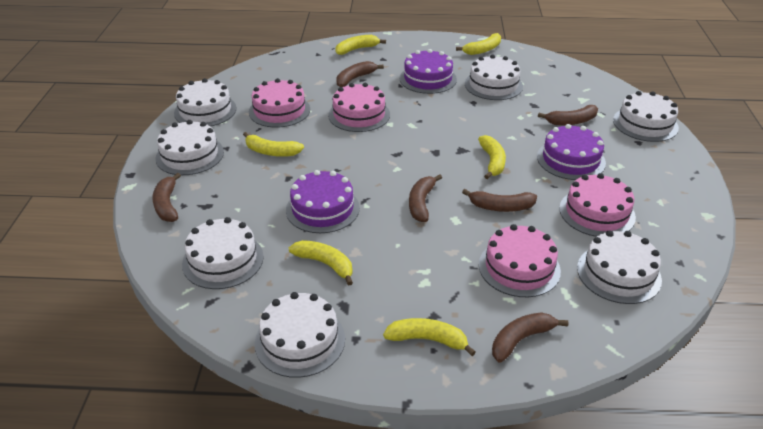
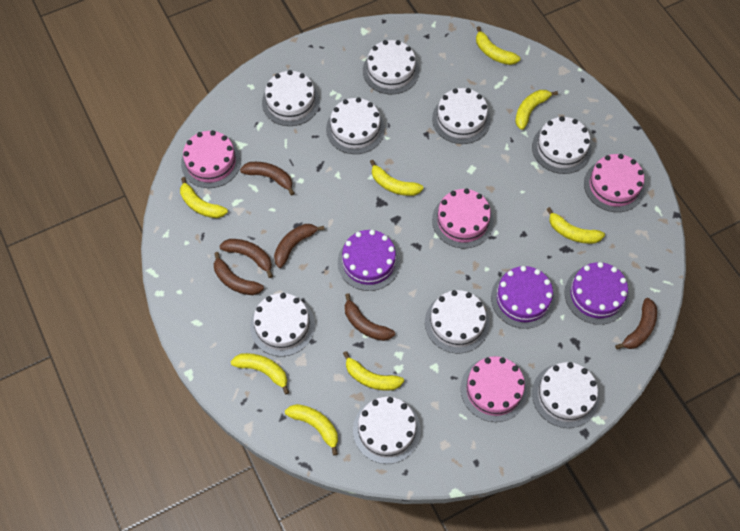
white cake: [156,120,224,175] [174,78,236,127] [182,217,264,289] [255,292,345,378] [465,55,523,100] [577,230,662,304] [613,91,679,142] = 7 -> [250,293,315,356] [262,70,320,126] [326,97,385,154] [353,397,421,464] [363,40,420,94] [425,290,489,353] [432,88,491,144] [532,116,592,174] [532,362,599,428] = 9
yellow banana: [243,132,304,157] [289,240,353,286] [335,35,386,55] [383,318,476,356] [456,33,501,55] [478,135,506,179] = 6 -> [180,177,228,218] [231,353,289,394] [285,404,338,455] [343,351,404,391] [370,160,424,196] [476,26,520,65] [515,90,558,130] [547,207,605,244] = 8

